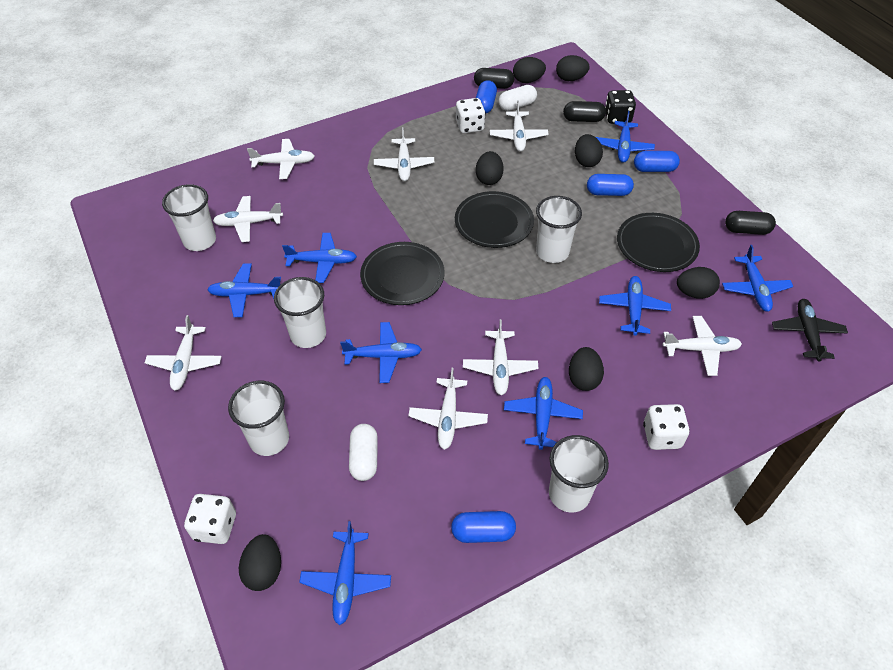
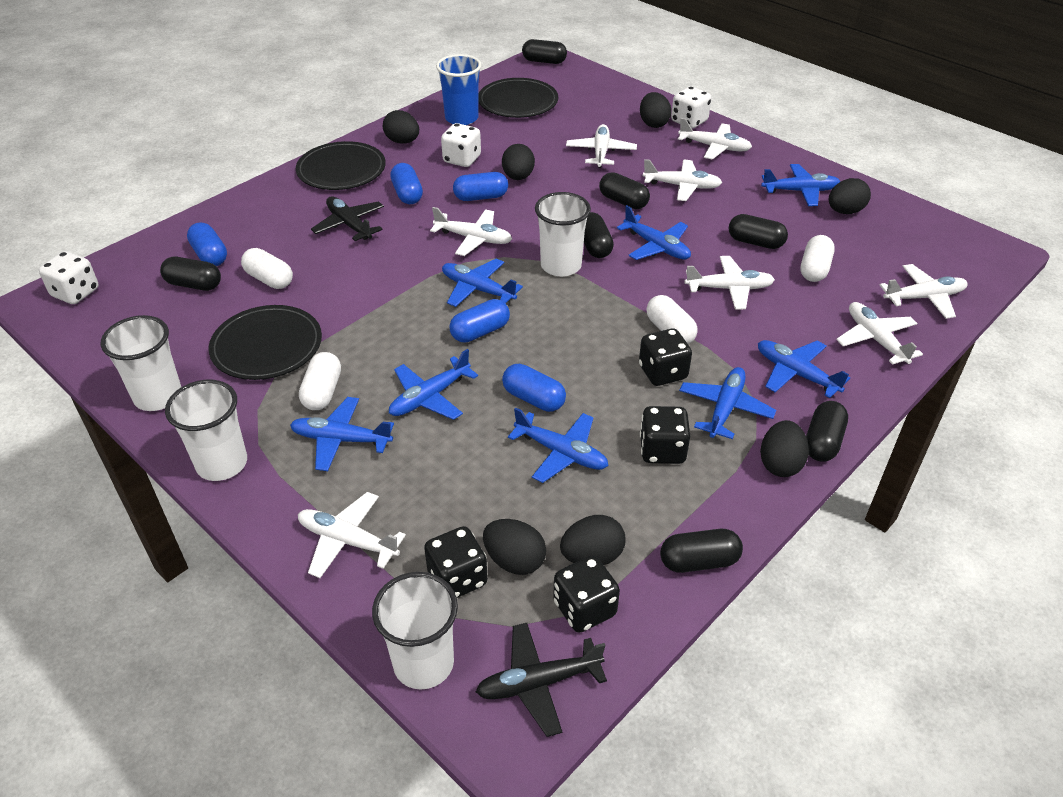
black capsule: [474,68,514,89] [563,101,606,122] [725,211,776,235] = 3 -> [160,257,221,291] [522,39,567,64] [584,212,614,258] [599,172,650,209] [660,529,743,573] [728,214,788,249] [806,401,848,462] = 7
black dice: [605,90,636,124] = 1 -> [424,526,488,598] [553,556,620,633] [639,329,692,386] [640,406,690,464] = 4
black plane: [772,299,848,361] = 1 -> [311,196,384,241] [476,623,607,737] = 2
blue capsule: [451,511,516,543] [476,80,497,114] [587,174,634,196] [634,151,680,172] = 4 -> [187,222,227,266] [390,163,423,204] [449,299,510,343] [453,172,508,201] [502,364,566,412] = 5
blue cup: none = 0 -> [436,54,482,125] = 1
white capsule: [349,424,378,481] [499,85,537,111] = 2 -> [241,248,293,289] [299,352,341,410] [646,295,698,344] [801,235,835,282] = 4
white cup: [162,184,216,251] [228,381,289,456] [274,277,326,348] [536,196,582,263] [549,435,609,512] = 5 -> [101,315,181,411] [165,380,247,481] [372,572,458,689] [535,192,591,277] = 4

